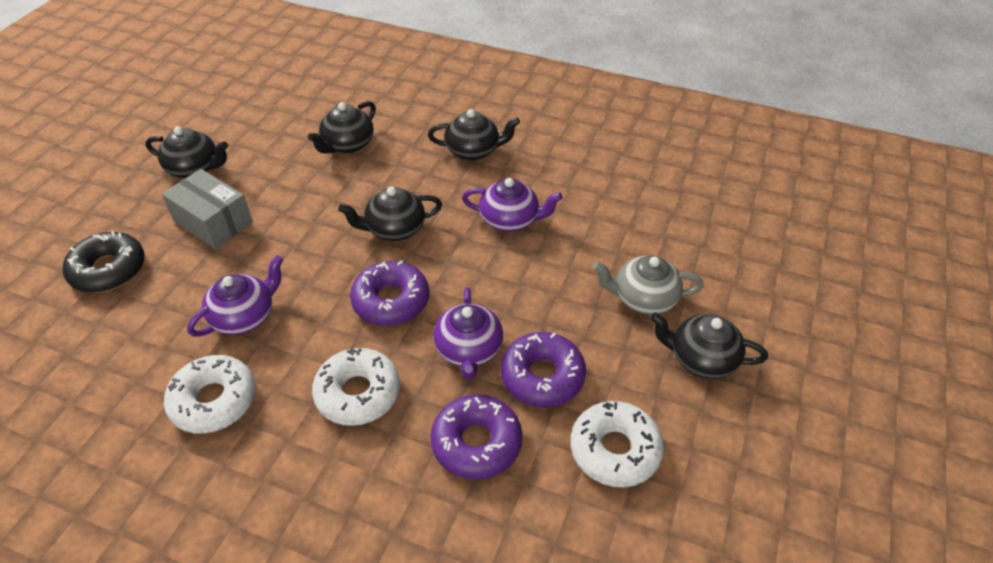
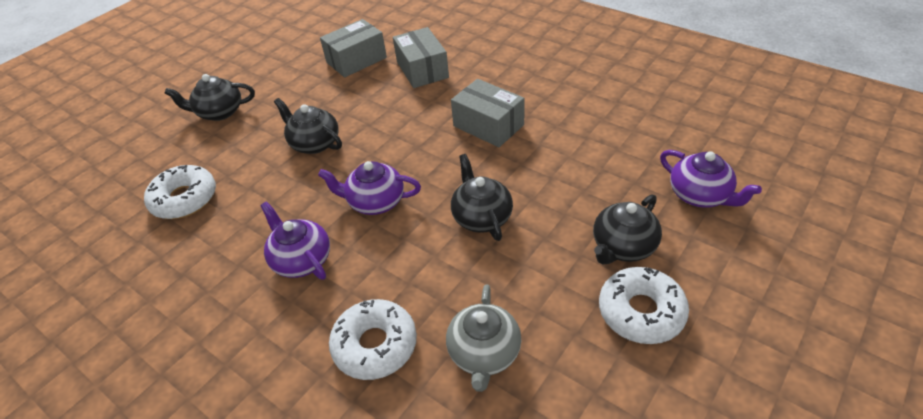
black donut: [63,231,145,293] = 1 -> none = 0
black teapot: [145,127,228,178] [308,101,376,154] [338,186,442,241] [428,109,520,160] [650,312,768,379] = 5 -> [164,74,255,121] [274,98,342,154] [451,154,513,241] [593,194,662,264] = 4
grey box: [162,169,253,249] = 1 -> [320,19,387,77] [393,27,449,88] [451,79,525,147] = 3
purple donut: [350,260,429,326] [431,394,522,480] [501,332,586,407] = 3 -> none = 0

